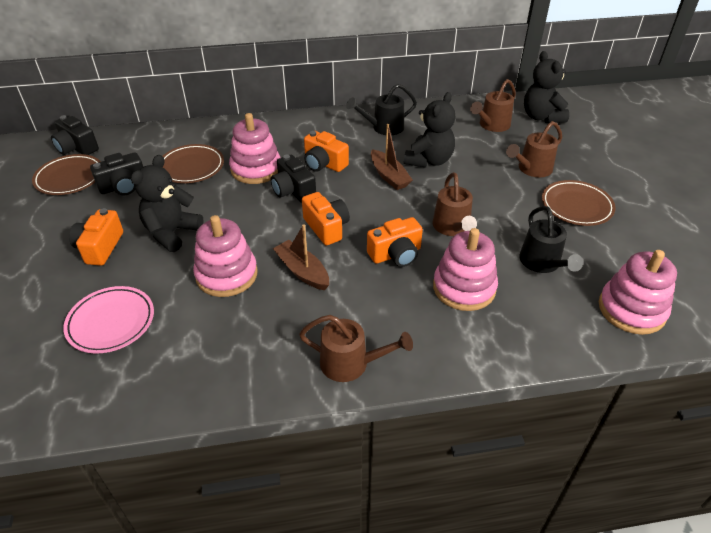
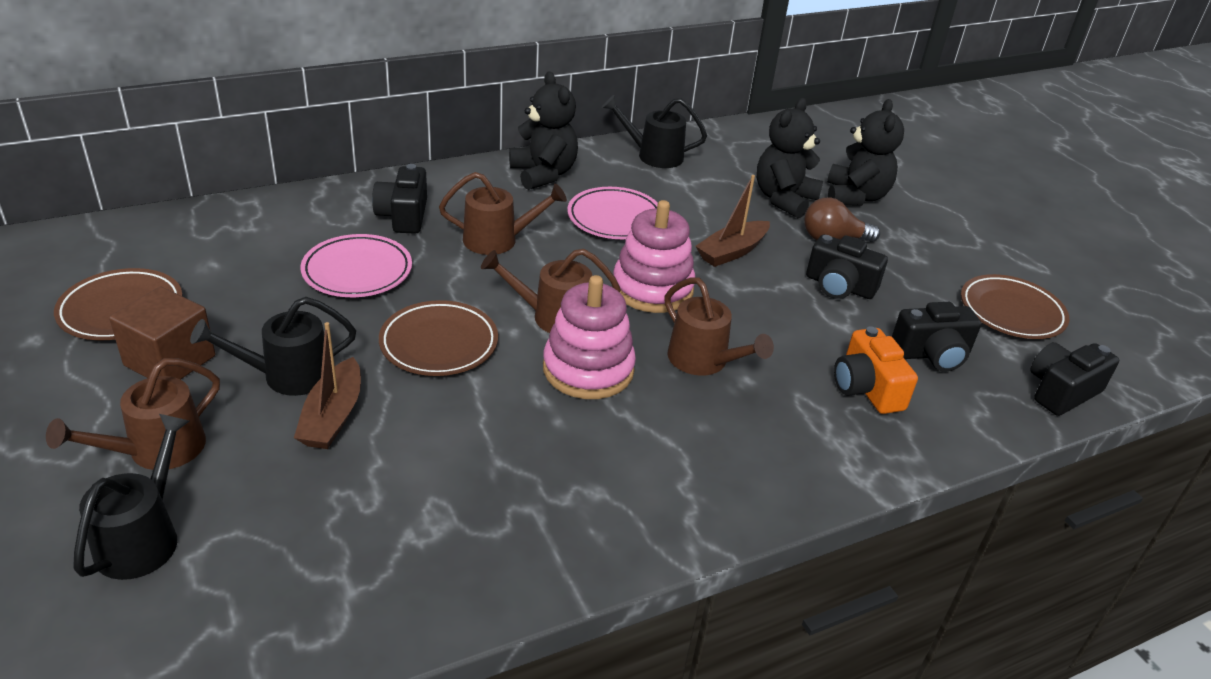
black camera: [51,115,99,155] [90,152,143,195] [270,155,316,203] = 3 -> [372,164,427,234] [806,234,888,299] [892,302,981,372] [1030,342,1119,416] = 4
black watering can: [346,84,417,135] [519,206,583,273] = 2 -> [73,414,190,580] [190,297,356,396] [602,95,707,168] = 3
brown cube: none = 0 -> [109,286,215,380] = 1
brown light bulb: none = 0 -> [804,197,880,242] = 1
orange camera: [69,208,123,266] [302,192,350,245] [304,131,349,172] [367,217,423,267] = 4 -> [834,326,918,414] = 1
pink plate: [63,286,154,354] = 1 -> [300,234,412,297] [567,187,658,239] = 2
pink stacking toy: [193,215,258,297] [229,113,281,184] [433,228,498,311] [599,250,677,335] = 4 -> [543,275,636,399] [612,200,695,313] = 2

